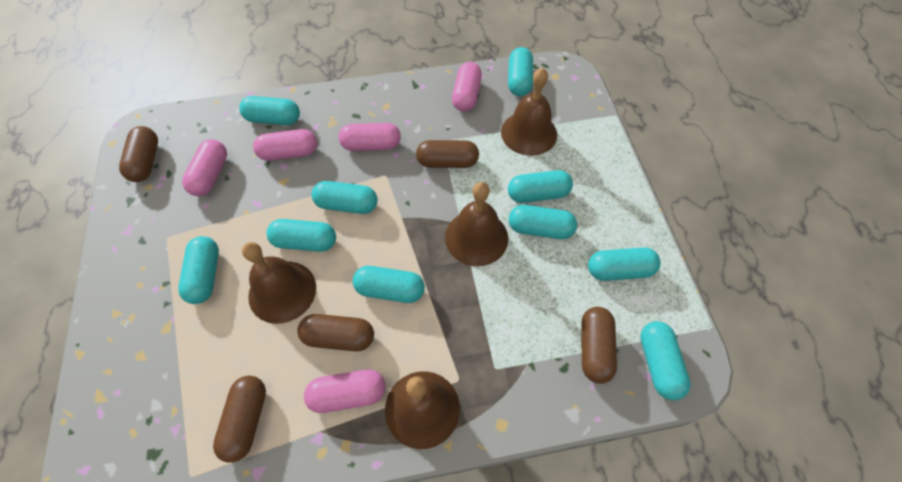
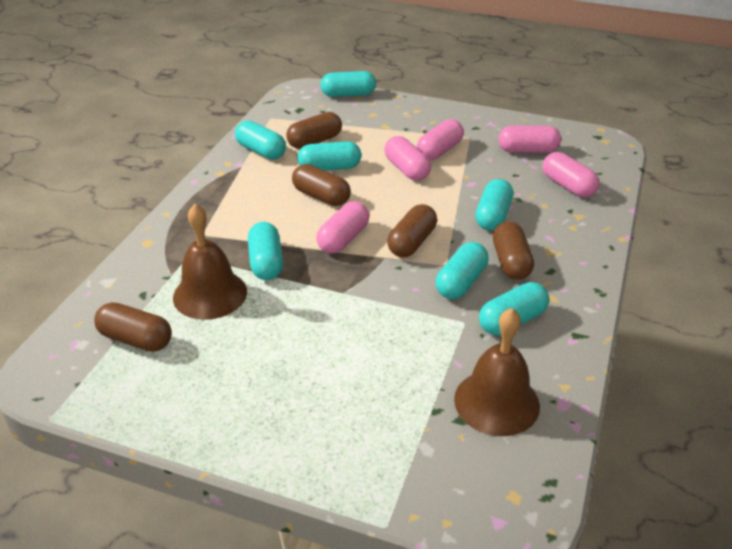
brown bell: [242,242,316,324] [385,371,460,449] [445,182,508,266] [501,68,557,156] = 4 -> [173,204,247,320] [454,308,540,436] = 2
turquoise capsule: [178,236,219,304] [239,96,300,125] [266,219,336,252] [311,181,378,214] [353,266,425,303] [508,47,533,96] [508,170,573,203] [509,205,577,239] [588,247,660,281] [640,321,691,400] = 10 -> [235,120,286,160] [248,222,283,280] [297,141,361,171] [320,71,376,97] [436,242,489,299] [475,179,513,231] [479,282,549,335] = 7

